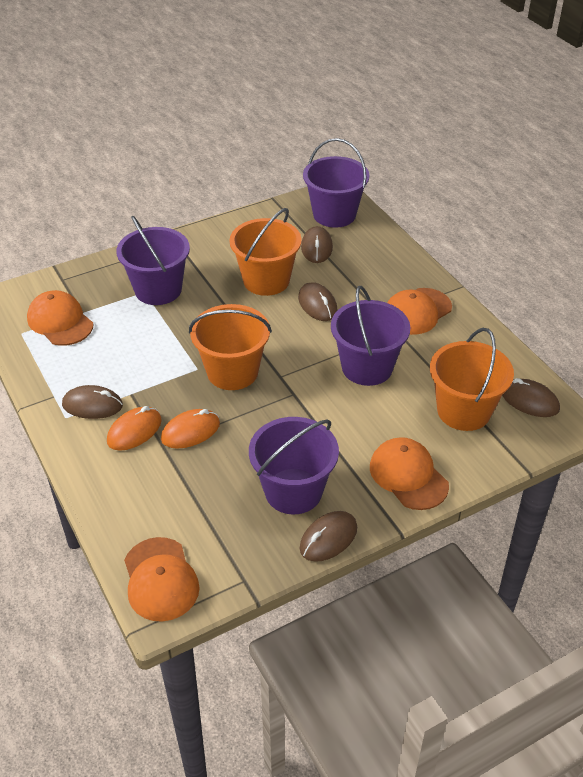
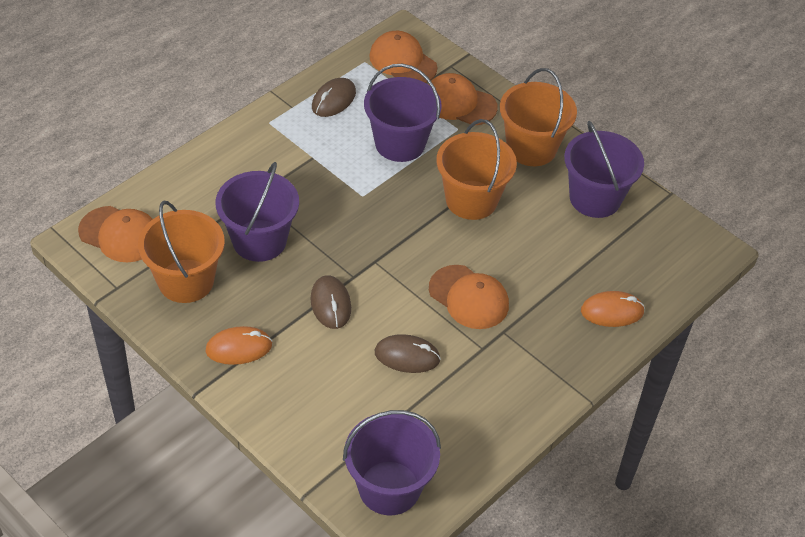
brown mouse: [62,385,123,419] [298,282,337,321] [300,511,357,562] [301,226,333,263] [502,378,560,417] = 5 -> [310,275,351,329] [312,78,356,117] [375,334,441,373] = 3

